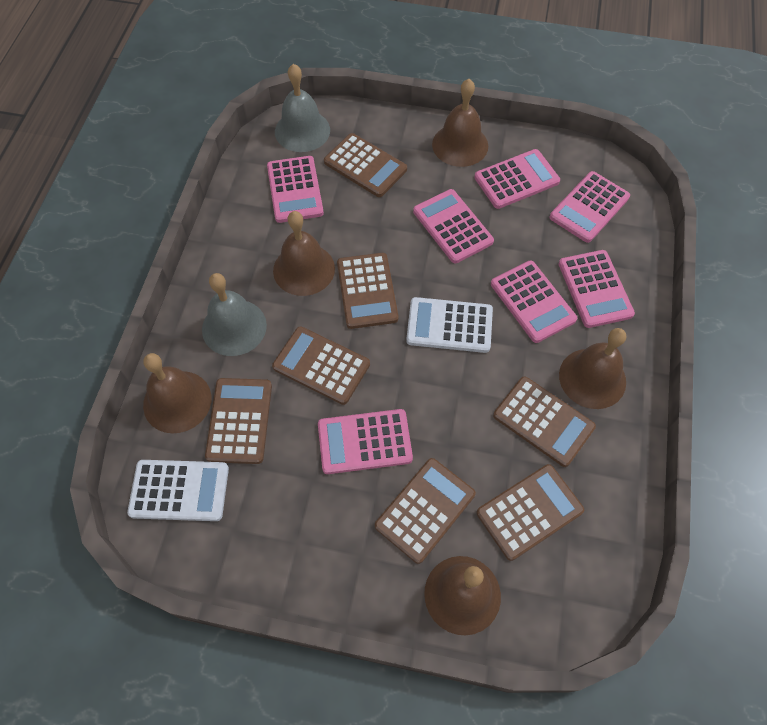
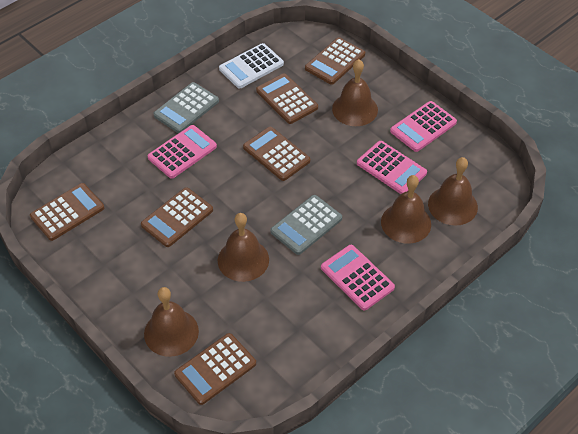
brown calculator: [205,378,272,464] [272,327,370,405] [324,133,407,197] [337,253,398,329] [375,458,476,564] [476,464,584,561] [493,376,596,467] = 7 -> [30,183,104,241] [141,187,213,247] [174,333,256,405] [243,127,310,181] [256,73,318,124] [305,37,365,85] = 6
grey bell: [202,273,267,356] [275,64,330,152] = 2 -> none = 0
grey calculator: none = 0 -> [153,82,219,133] [270,195,342,255] = 2
pink calculator: [267,156,324,223] [318,409,413,474] [413,189,494,263] [474,149,560,209] [491,261,577,343] [550,171,630,243] [559,250,635,328] = 7 -> [147,125,217,179] [321,245,395,311] [357,141,427,194] [390,101,457,152] = 4
white calculator: [127,460,229,521] [406,297,493,353] = 2 -> [219,43,284,89] = 1

